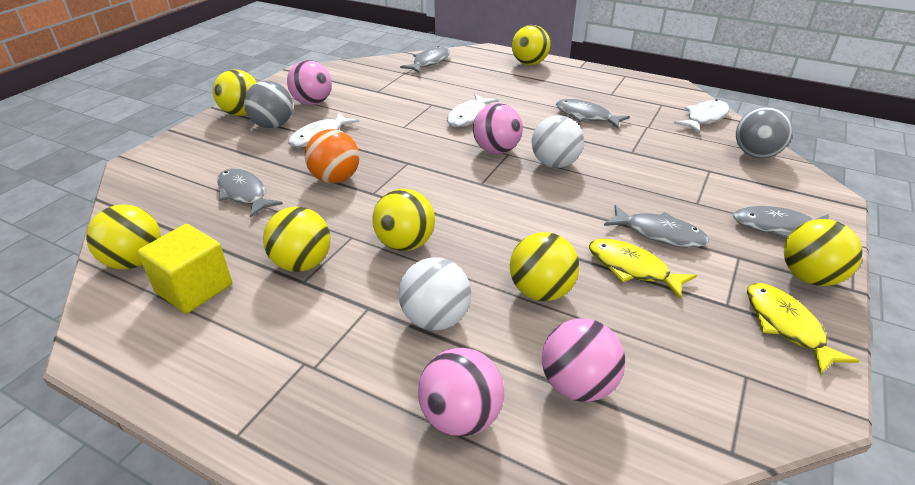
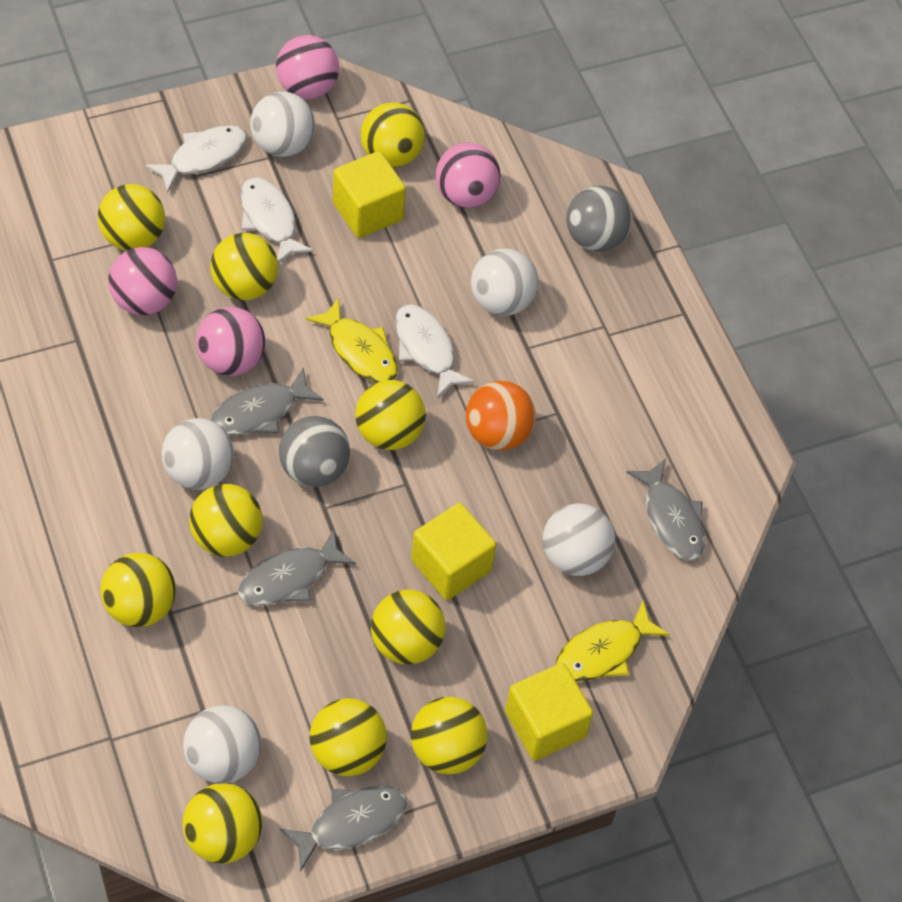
grey fish: [217,168,283,218] [400,46,450,73] [556,99,630,129] [604,205,709,248] [733,206,829,239] = 5 -> [210,367,324,435] [238,529,356,605] [280,786,408,872] [626,459,705,560] = 4
white ball: [399,257,471,330] [532,115,584,168] = 2 -> [162,418,234,490] [183,705,261,784] [250,92,315,157] [471,249,538,316] [543,503,615,576] = 5
yellow ball: [86,204,161,269] [213,69,257,116] [263,207,331,272] [372,189,435,251] [510,232,579,301] [512,25,550,65] [784,219,862,286] = 7 -> [98,184,165,251] [100,552,176,627] [182,783,262,864] [189,484,263,557] [210,233,278,301] [309,698,387,776] [355,380,426,450] [361,102,425,167] [371,589,446,665] [411,697,488,774] = 10
yellow cube: [138,224,232,314] = 1 -> [333,151,406,238] [411,503,496,600] [505,663,593,761] = 3

